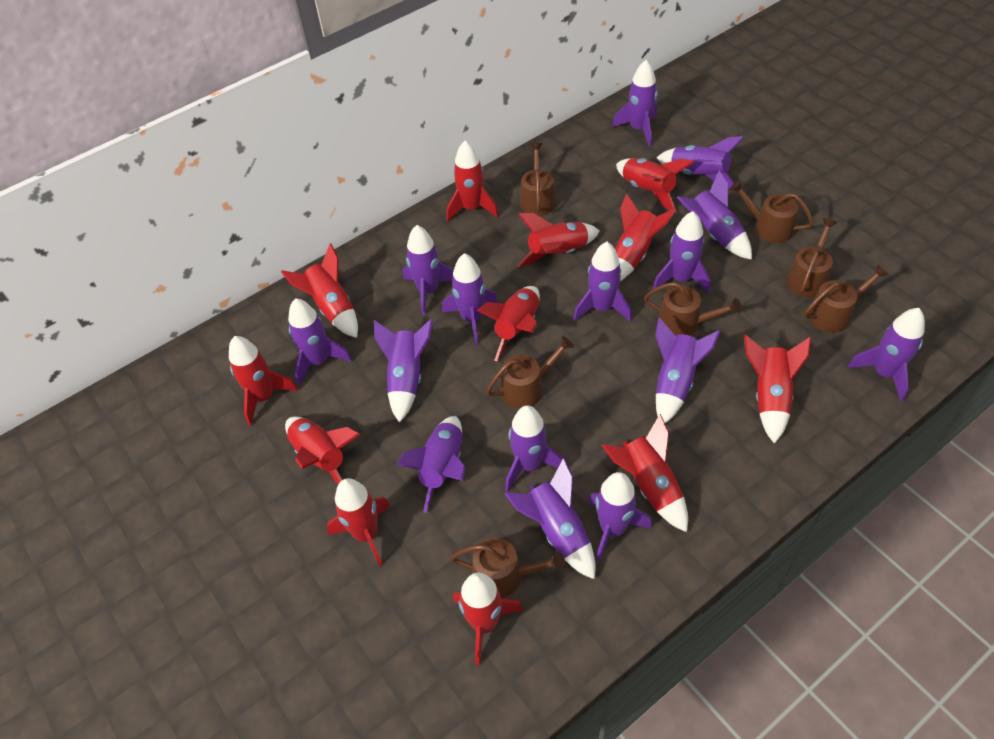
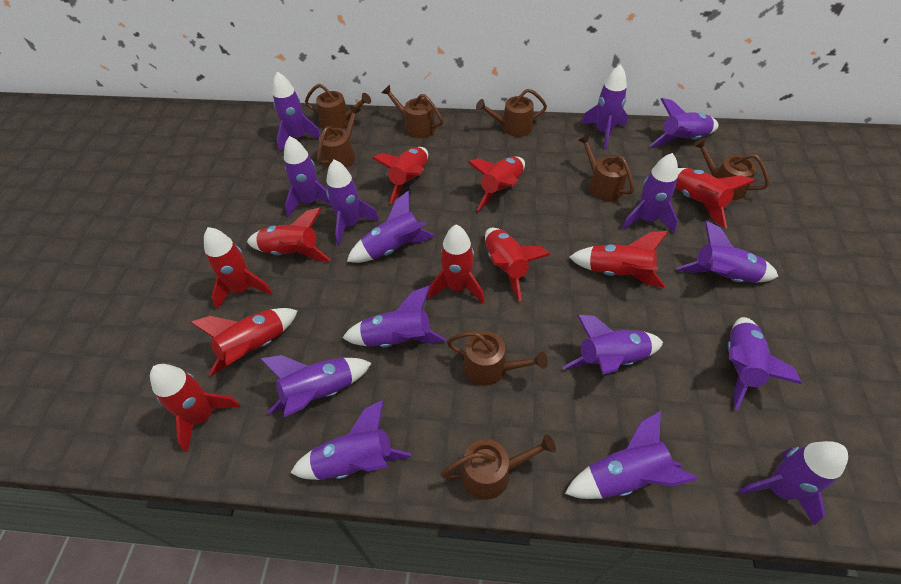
brown watering can: [450,538,565,598] [486,336,574,409] [520,143,556,216] [644,282,741,336] [730,180,814,243] [786,218,837,297] [804,264,888,333] = 7 -> [305,84,371,129] [317,106,361,168] [382,85,443,138] [441,434,556,500] [447,331,548,386] [476,89,547,137] [578,134,634,201] [693,138,769,200] = 8
red rocket: [229,336,298,426] [281,243,358,338] [285,417,360,485] [327,478,390,566] [447,140,499,221] [453,573,524,665] [476,286,540,361] [517,213,600,268] [602,414,688,532] [615,193,676,281] [616,158,694,213] [744,335,811,444] = 12 -> [150,364,240,452] [190,308,298,376] [204,227,273,310] [247,207,331,261] [372,147,428,204] [428,224,485,304] [468,156,525,211] [485,228,551,301] [569,231,668,288] [675,168,756,228] = 10

